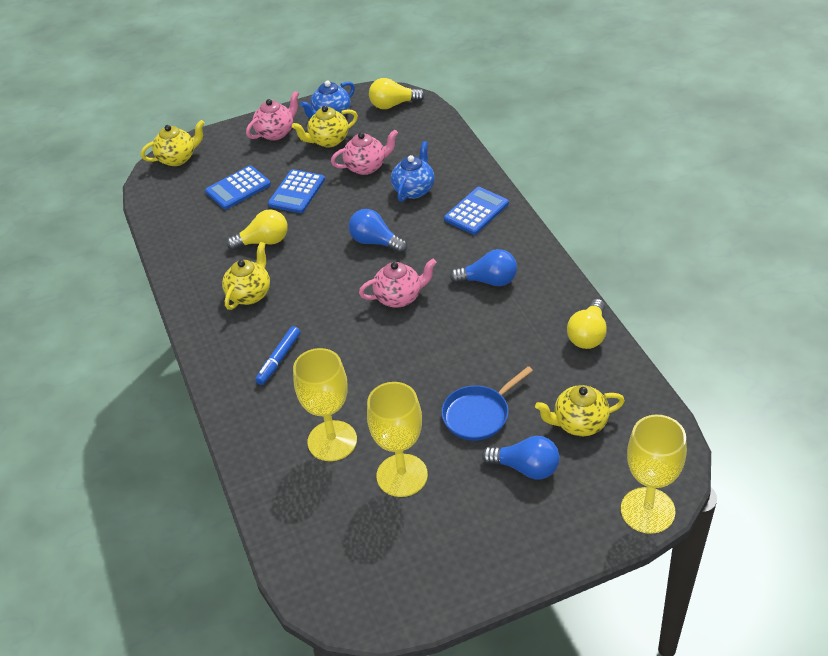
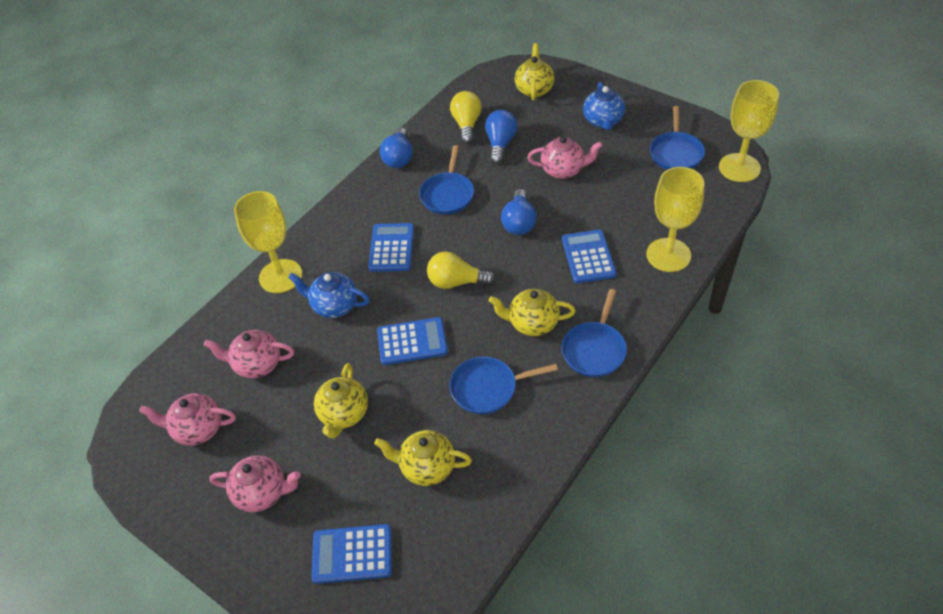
blue calculator: [205,166,271,209] [268,169,325,213] [444,187,509,235] = 3 -> [311,524,392,584] [368,223,414,272] [377,317,448,365] [562,230,616,283] = 4
blue marker: [255,326,300,385] = 1 -> none = 0
blue pan: [441,366,533,441] = 1 -> [419,145,474,215] [449,357,558,414] [561,289,627,377] [650,106,705,170] = 4
pink teapot: [246,91,299,140] [331,130,398,175] [359,259,437,308] = 3 -> [139,393,236,446] [204,330,294,378] [209,456,301,512] [527,136,603,179] = 4
yellow light bulb: [226,210,288,250] [369,78,425,109] [567,299,607,349] = 3 -> [427,251,495,289] [450,91,482,144] = 2

